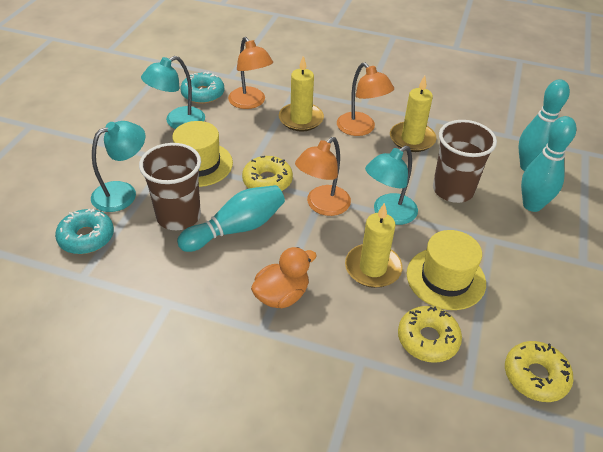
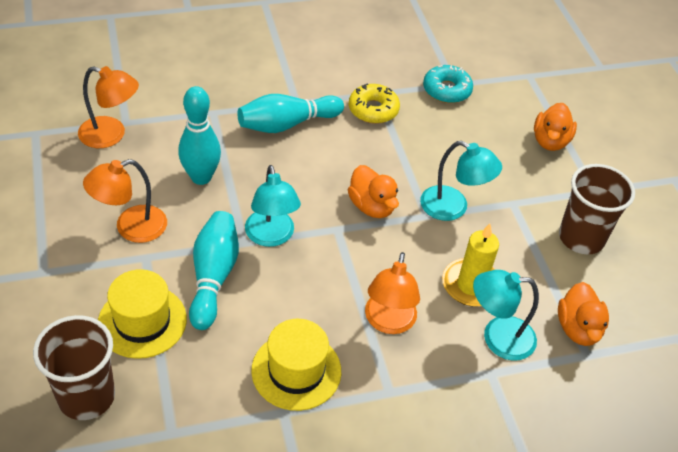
orange duck: [251,247,317,308] = 1 -> [348,165,399,218] [534,103,577,151] [558,282,609,346] = 3
turquoise donut: [55,209,114,254] [180,72,225,104] = 2 -> [423,65,473,103] = 1
yellow candle: [279,56,324,132] [345,203,402,288] [390,76,436,152] = 3 -> [442,223,499,307] = 1
yellow donut: [242,156,293,191] [398,306,462,363] [505,341,574,402] = 3 -> [349,83,400,124] = 1

